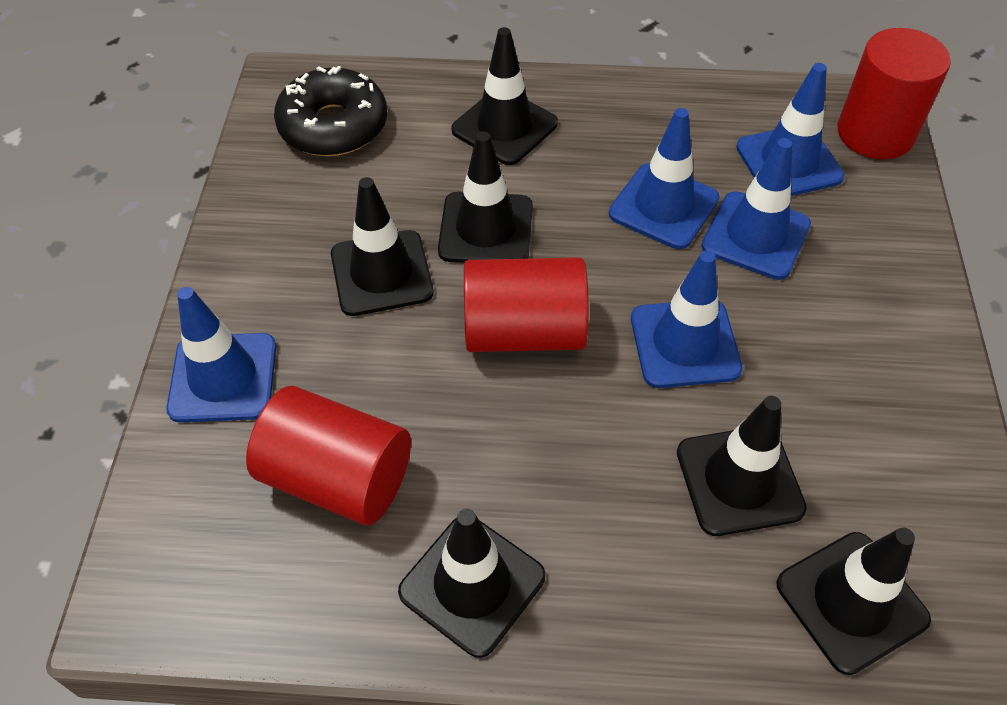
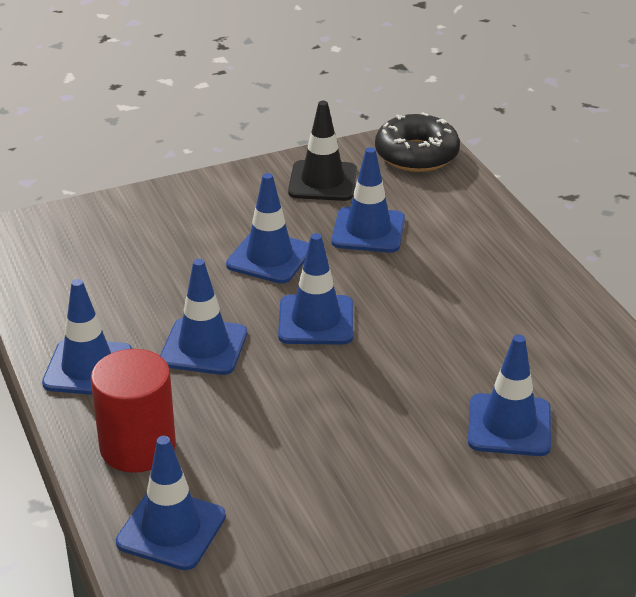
black traffic cone: [331,177,434,316] [398,509,546,658] [438,132,533,263] [451,27,558,165] [677,396,807,536] [776,528,931,675] = 6 -> [288,101,357,201] = 1
blue traffic cone: [166,287,276,423] [609,108,719,249] [631,250,743,388] [701,138,811,280] [736,63,845,196] = 5 -> [42,279,132,395] [116,436,226,570] [160,259,247,375] [226,173,309,284] [278,233,353,345] [331,147,405,253] [468,334,551,456] = 7
red cylinder: [246,386,411,525] [464,257,589,352] [837,28,951,160] = 3 -> [91,349,176,473] = 1

